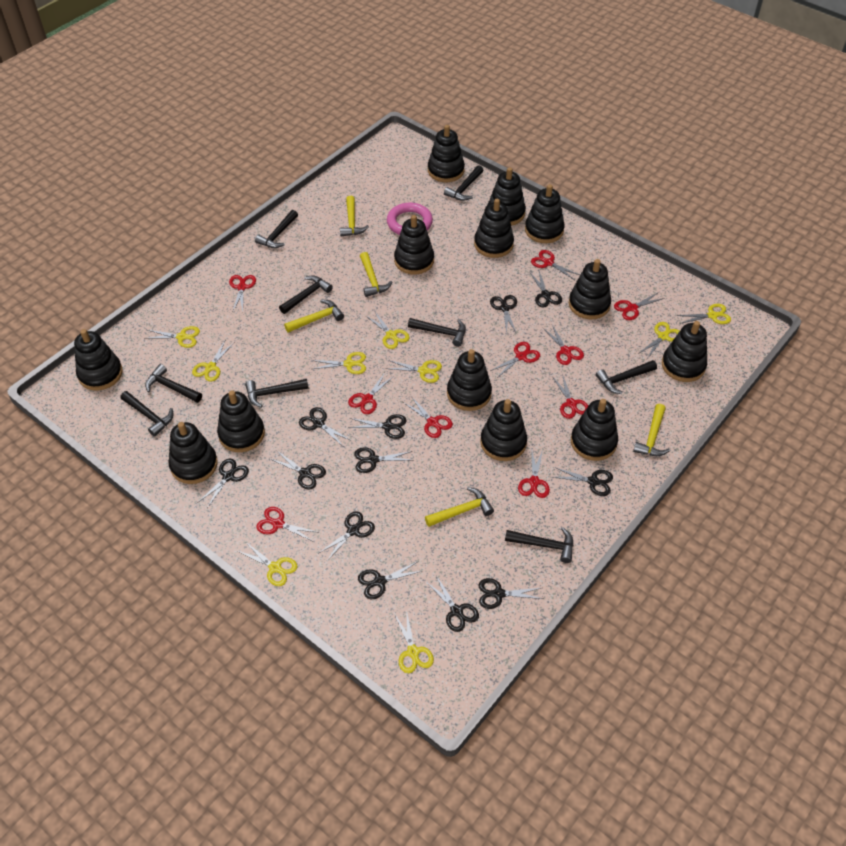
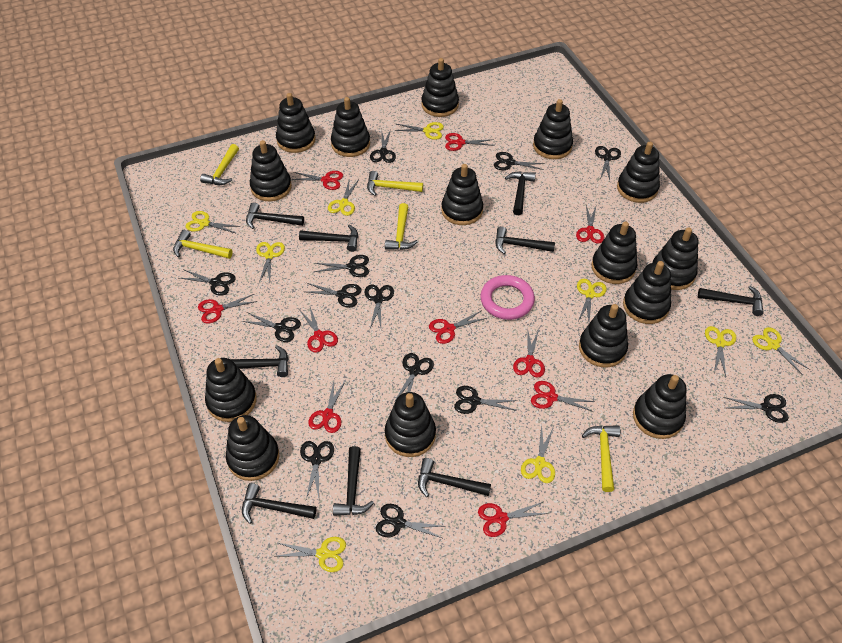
black scissors: [197,459,249,508] [270,450,326,490] [299,407,352,446] [318,511,375,561] [348,414,406,439] [354,447,413,473] [358,561,422,599] [425,575,479,632] [479,578,543,609] [490,295,517,334] [530,271,562,308] [554,467,613,496] = 12 -> [179,270,235,296] [242,312,301,342] [300,441,334,499] [307,283,362,308] [315,255,369,277] [365,285,394,329] [370,130,396,163] [376,504,447,539] [394,353,434,402] [454,386,518,414] [494,152,545,170] [595,146,621,180] [723,394,789,423] = 13
black stacking toy: [74,329,123,390] [168,422,218,484] [217,390,265,452] [394,215,434,275] [428,125,465,182] [447,349,492,411] [474,199,514,258] [481,399,527,461] [488,167,526,226] [525,184,565,243] [569,259,611,319] [571,399,618,461] [662,321,707,382] = 13 -> [205,358,257,422] [226,415,279,481] [250,140,292,201] [276,93,316,153] [331,97,370,157] [385,392,436,457] [421,58,459,117] [441,164,483,225] [533,99,573,159] [579,304,628,368] [591,222,637,284] [617,142,660,203] [623,261,671,324] [633,374,687,439] [653,227,698,290] = 15

